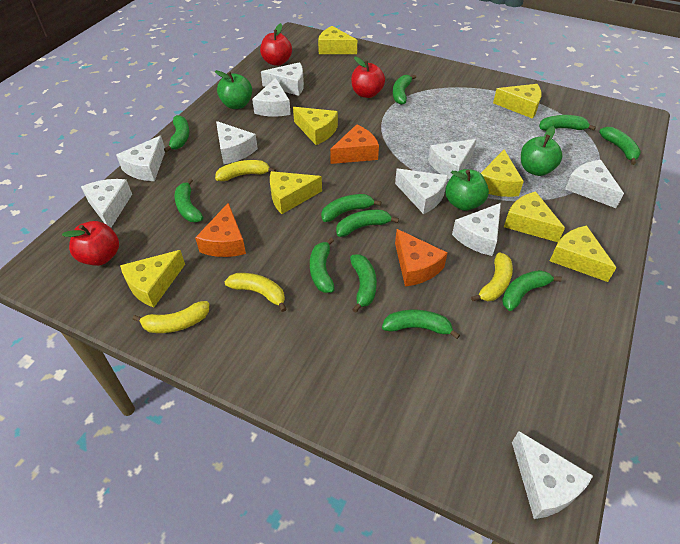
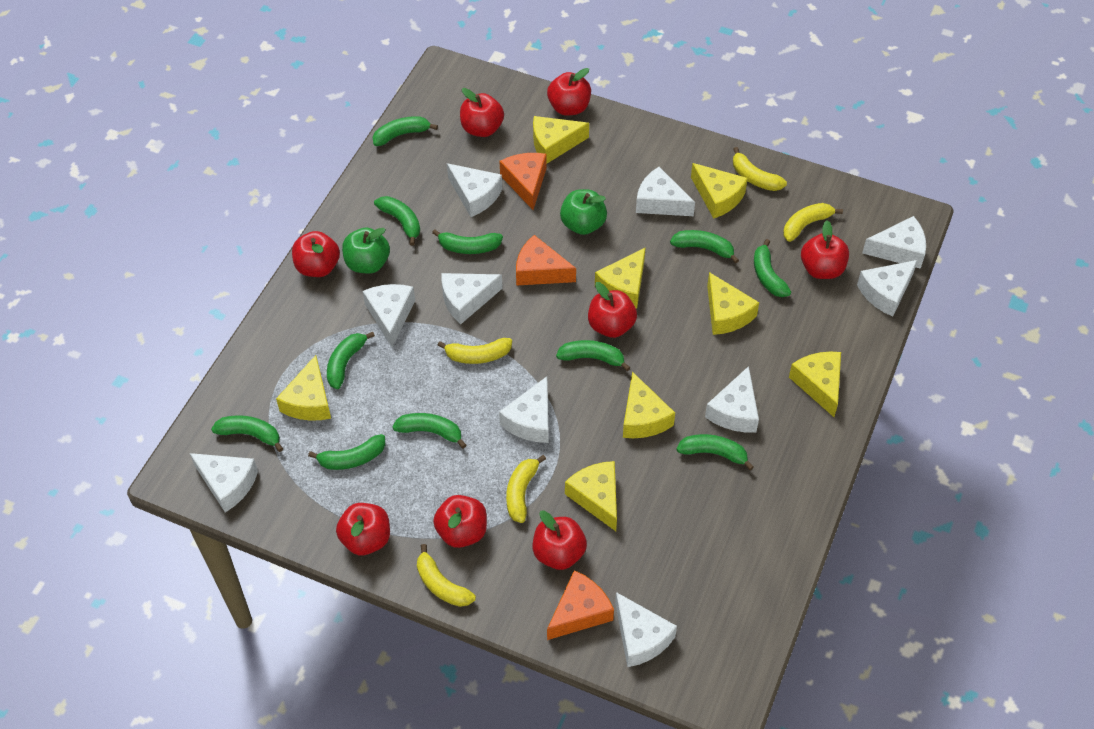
green apple: [215,70,252,109] [445,169,489,211] [521,126,562,176] = 3 -> [342,228,390,274] [560,189,607,235] = 2
red apple: [62,221,119,266] [260,23,292,66] [351,56,385,98] = 3 -> [292,231,340,277] [336,503,390,555] [433,495,487,548] [460,88,504,137] [533,510,587,570] [547,68,591,116] [588,282,637,338] [801,220,849,279] = 8
yellow banana: [132,301,209,333] [215,160,276,181] [224,273,286,312] [471,252,513,301] = 4 -> [417,544,476,607] [438,338,512,364] [506,455,546,523] [733,147,787,191] [783,203,843,242] = 5

